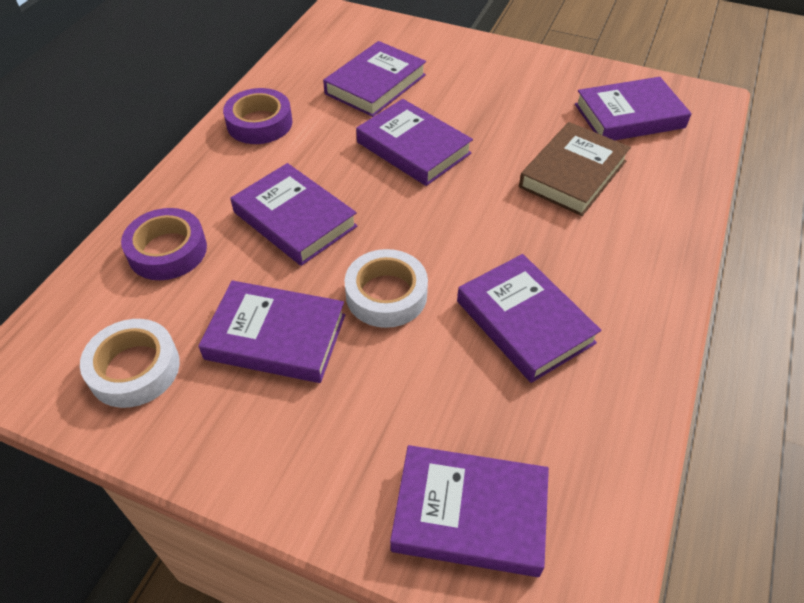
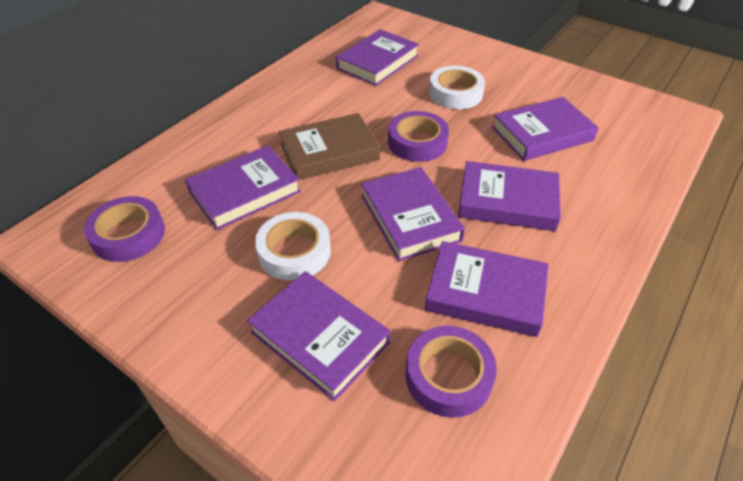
purple tape: [121,208,207,280] [223,88,292,144] = 2 -> [84,196,165,262] [388,111,449,162] [405,326,497,418] = 3

